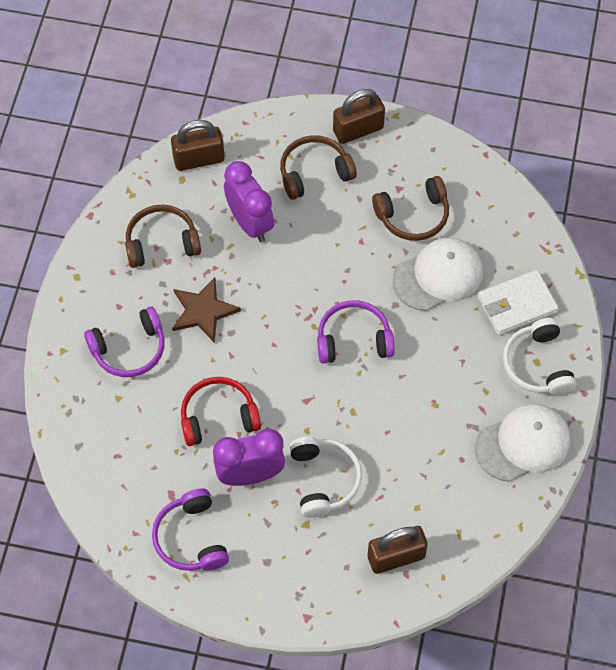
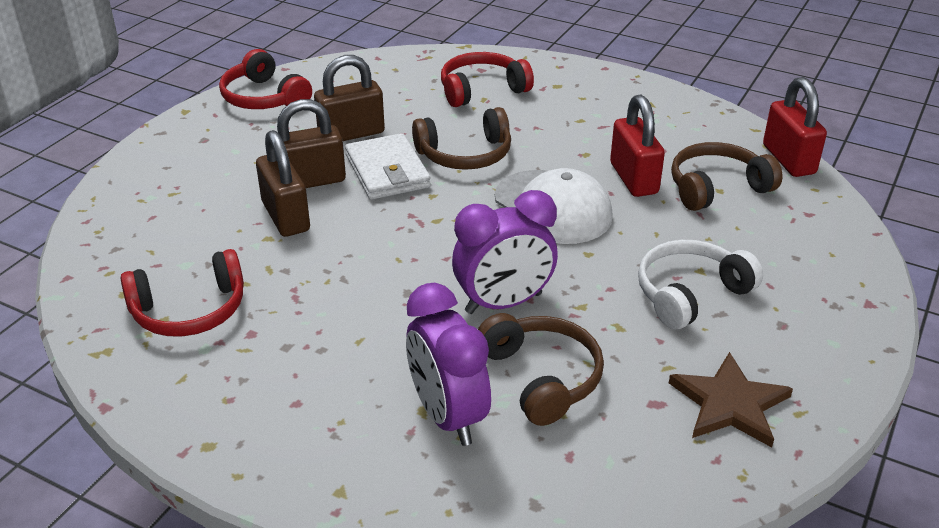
purple headphones: [84,306,165,377] [152,488,229,571] [317,300,395,363] = 3 -> none = 0
red headphones: [181,377,261,446] = 1 -> [121,249,244,337] [219,49,312,109] [441,52,534,107] = 3
red padlock: none = 0 -> [610,95,665,197] [763,77,827,177] = 2
white cap: [393,237,483,311] [475,404,570,482] = 2 -> [495,168,613,244] = 1
white headphones: [289,437,362,518] [503,318,576,395] = 2 -> [638,240,763,329] = 1

